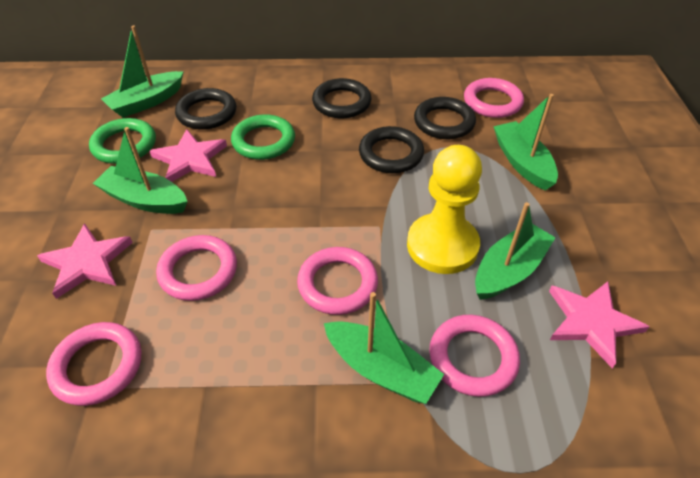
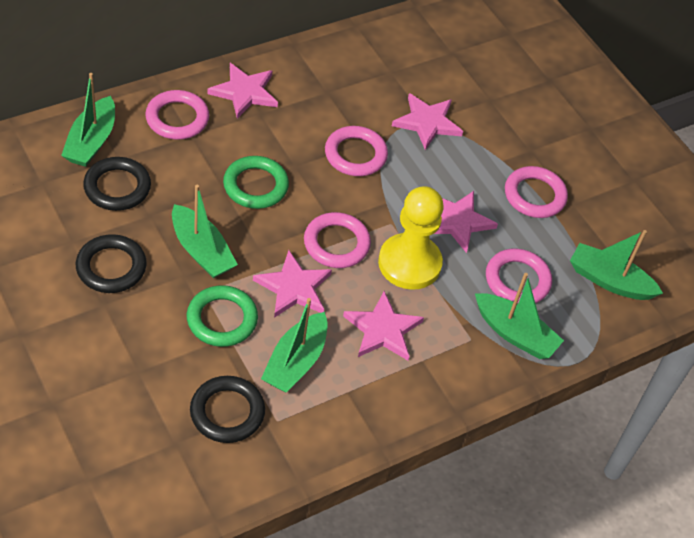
black ring: [175,88,237,130] [312,78,372,118] [359,126,424,173] [414,97,476,139] = 4 -> [76,234,147,293] [83,157,151,211] [190,376,265,443] = 3
pink star: [37,223,133,299] [150,129,227,182] [549,281,650,368] = 3 -> [207,63,278,119] [253,250,332,318] [343,291,424,360] [392,93,463,150] [434,191,498,253] = 5

